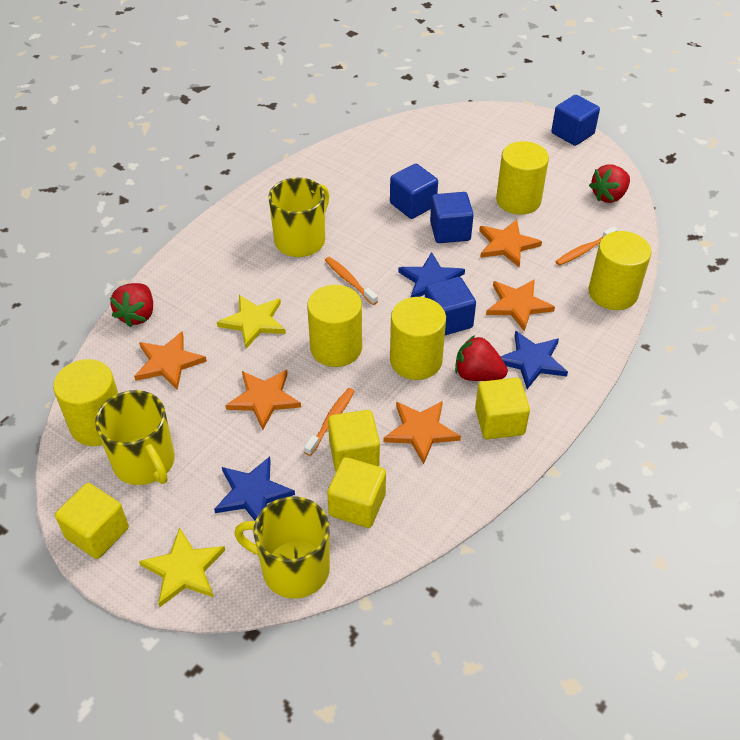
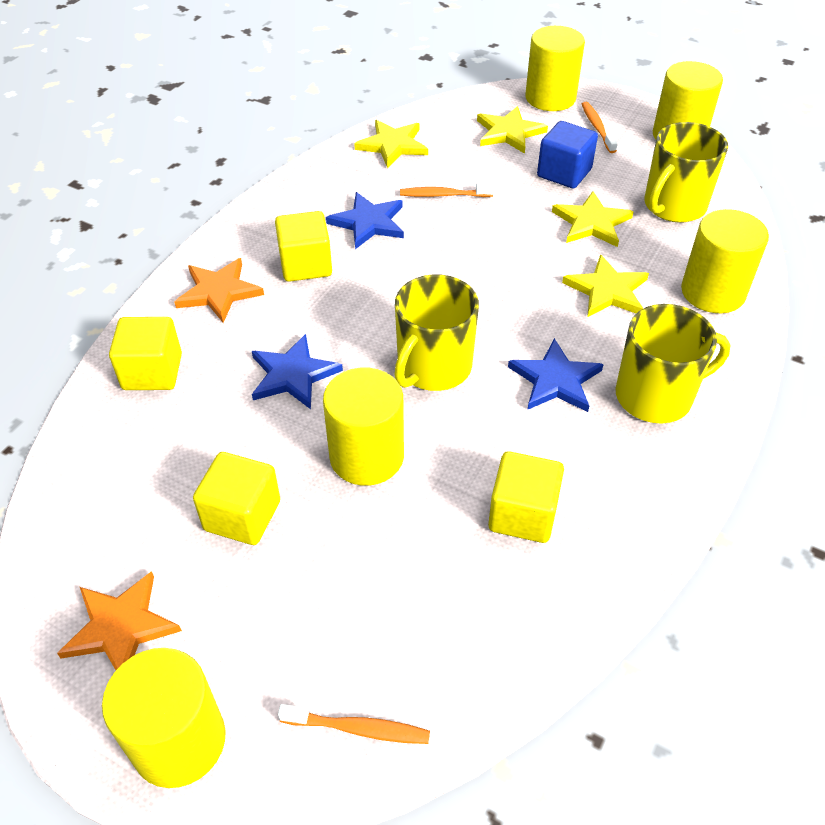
blue cube: [390,164,438,219] [425,277,476,335] [430,192,474,243] [551,95,600,146] = 4 -> [537,121,598,188] = 1
orange star: [134,331,207,390] [225,370,301,430] [383,401,461,464] [479,220,542,267] [486,279,555,331] = 5 -> [57,571,182,670] [174,258,264,323] = 2
red strawberry: [110,283,153,327] [455,335,508,381] [589,164,630,203] = 3 -> none = 0
yellow star: [139,527,225,607] [217,295,286,349] = 2 -> [354,120,428,168] [477,106,548,154] [552,191,633,247] [562,254,649,317] = 4

